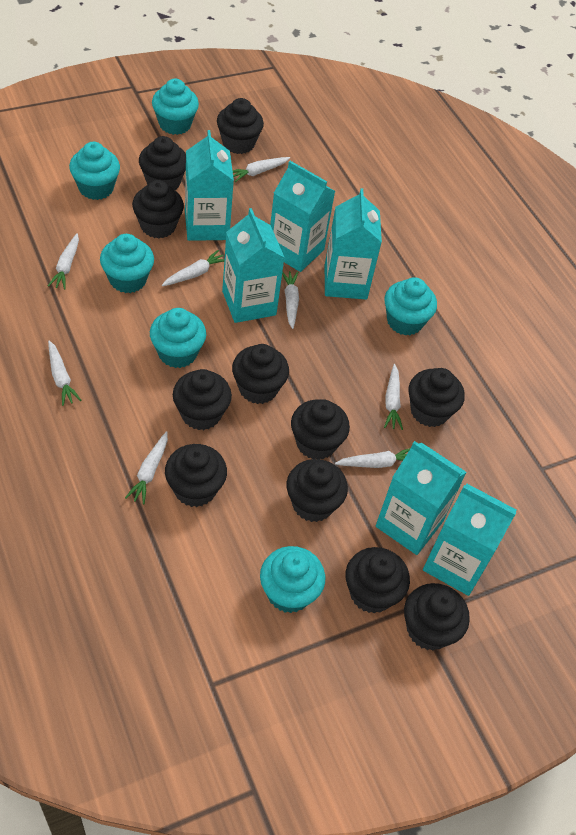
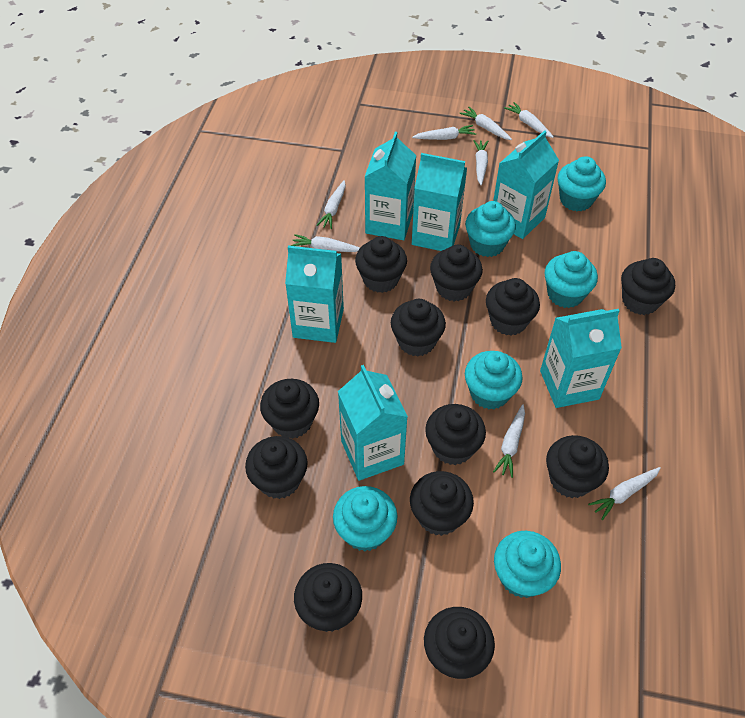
black cupcake: [132,180,184,238] [139,136,186,190] [165,444,227,507] [173,369,232,430] [217,98,264,154] [232,344,289,404] [287,459,348,522] [291,399,350,459] [345,547,410,614] [404,583,470,650] [408,368,465,427] = 11 -> [245,436,308,499] [260,379,319,439] [294,563,362,632] [355,236,407,293] [391,299,446,356] [410,471,474,536] [424,607,495,679] [425,404,486,465] [430,245,483,301] [486,278,540,336] [546,435,609,498] [621,258,675,315] = 12

